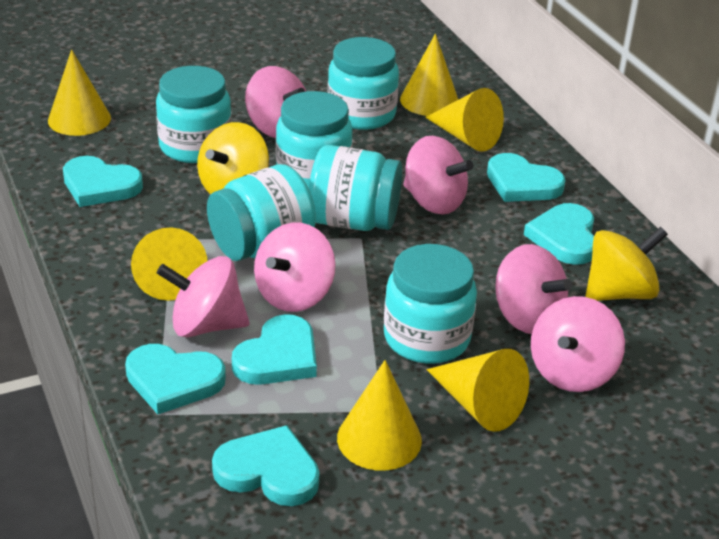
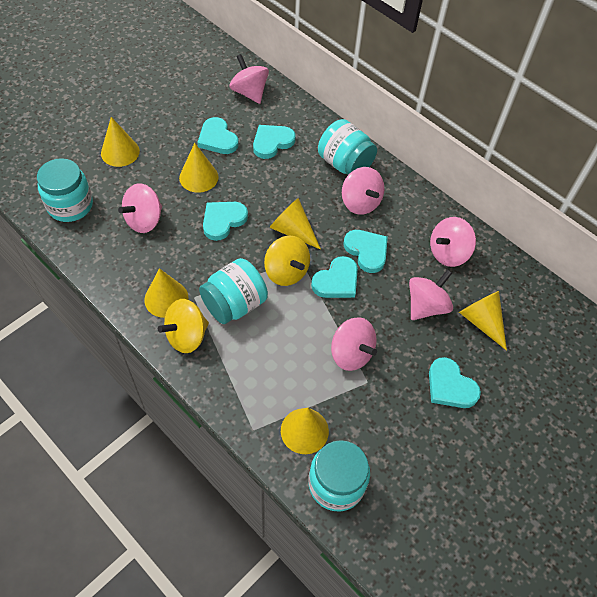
turquoise jar: [156,66,232,163] [207,164,316,261] [276,91,353,188] [309,145,402,231] [328,37,399,130] [384,244,477,364] = 6 -> [37,158,93,222] [199,258,268,324] [309,440,370,511] [318,119,377,175] = 4

